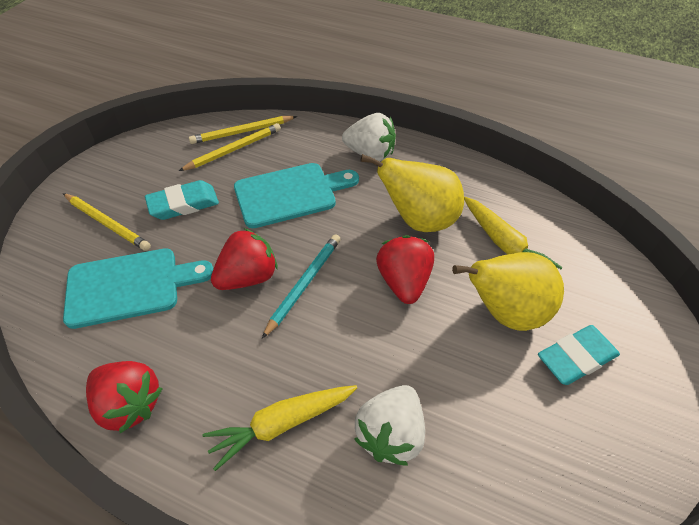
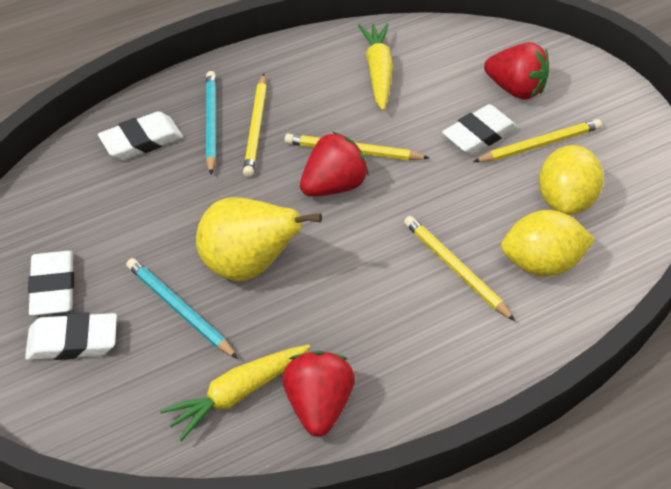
turquoise cutting board: [63,248,213,329] [234,163,359,228] = 2 -> none = 0
turquoise eraser: [145,180,219,220] [538,325,620,385] = 2 -> none = 0
turquoise pencil: [262,234,341,339] = 1 -> [126,258,238,359] [206,71,216,175] = 2
white eraser: none = 0 -> [25,312,117,360] [28,251,74,316] [98,111,183,160] [442,104,517,155] = 4
white strawberry: [342,113,396,161] [354,385,425,466] = 2 -> none = 0
yellow lemon: none = 0 -> [501,210,595,276] [539,145,604,215] = 2
yellow pear: [361,154,464,232] [452,252,564,331] = 2 -> [196,197,322,281] = 1
yellow pencil: [63,193,151,251] [179,123,281,171] [189,116,297,144] = 3 -> [243,74,267,177] [285,134,429,161] [404,216,515,321] [473,119,602,162] = 4

